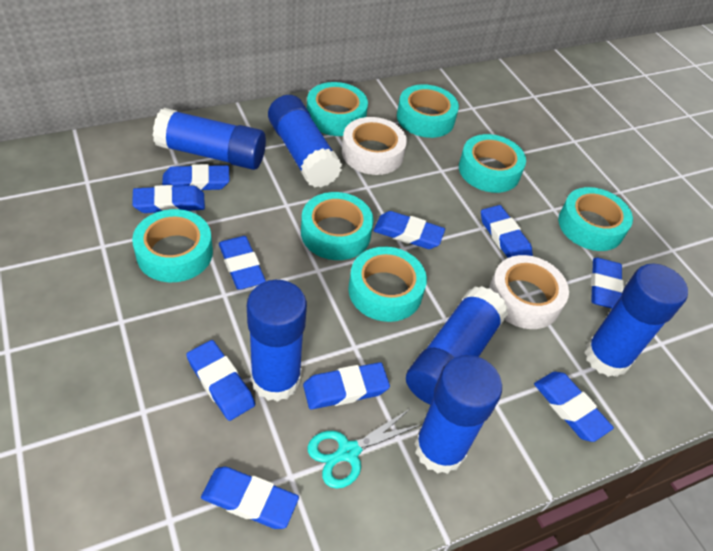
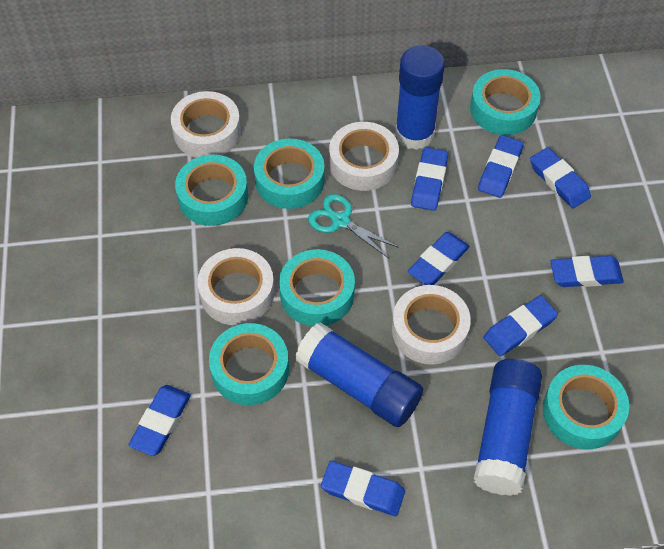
blue eraser: [132,185,205,213] [162,164,230,190] [186,340,255,421] [201,467,299,529] [219,236,266,289] [303,362,390,409] [374,211,445,249] [481,205,533,258] [534,372,614,442] [591,258,623,309] = 10 -> [128,385,191,456] [321,461,405,516] [408,232,470,285] [411,147,448,211] [478,135,524,198] [484,296,558,356] [530,147,591,208] [550,256,624,287] = 8
blue glue stick: [153,108,266,170] [247,280,307,402] [268,95,342,188] [406,286,508,405] [414,355,502,474] [584,264,688,377] = 6 -> [295,322,423,427] [395,45,445,150] [473,359,542,496] = 3
turquoise tape: [132,209,213,282] [301,192,374,260] [307,82,368,136] [348,247,427,322] [397,84,459,138] [459,134,526,193] [558,187,633,251] = 7 -> [175,154,248,226] [209,323,289,405] [254,138,325,209] [279,249,355,326] [470,69,541,135] [543,365,629,449] = 6
white tape: [342,117,407,175] [489,255,569,329] = 2 -> [171,91,241,158] [197,248,275,325] [329,122,399,191] [392,285,471,365] = 4

